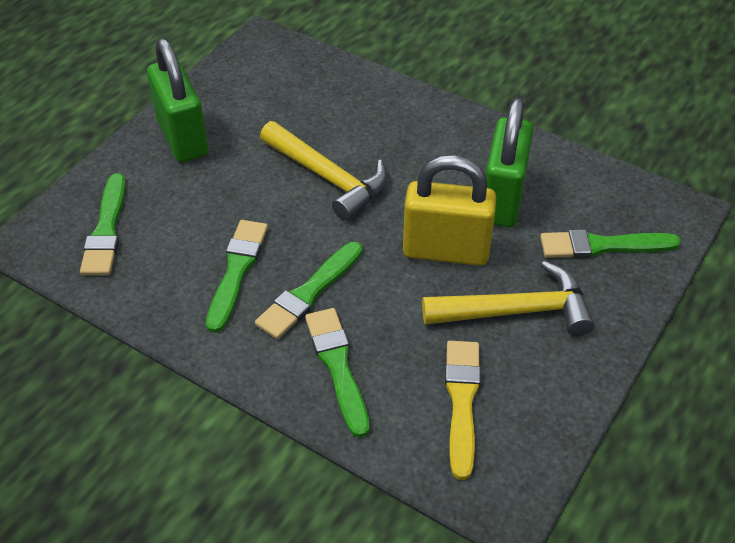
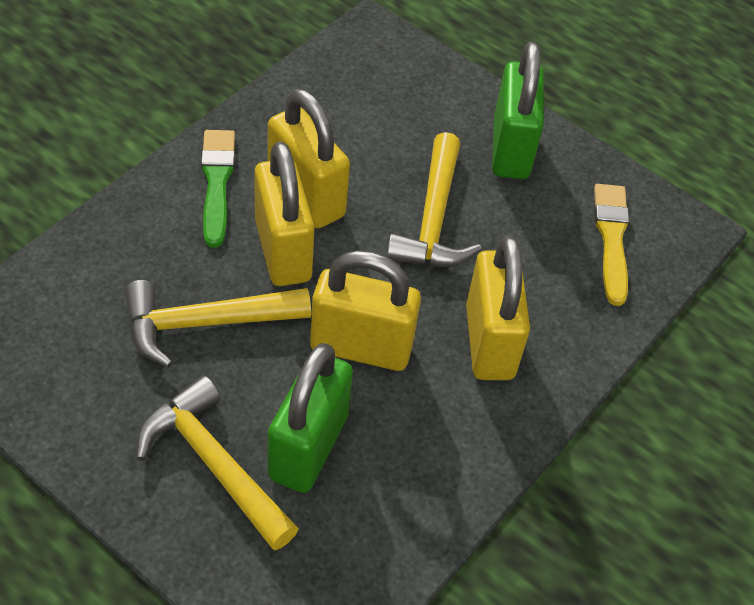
green brush: [80,174,126,275] [206,220,268,333] [255,242,362,339] [305,308,369,438] [540,229,681,258] = 5 -> [201,130,235,248] = 1
yellow hammer: [260,121,387,221] [422,261,595,336] = 2 -> [125,280,311,368] [136,376,299,551] [386,132,482,267] = 3
yellow padlock: [403,155,496,266] = 1 -> [254,141,315,286] [268,89,350,228] [310,250,421,371] [466,236,530,380] = 4

